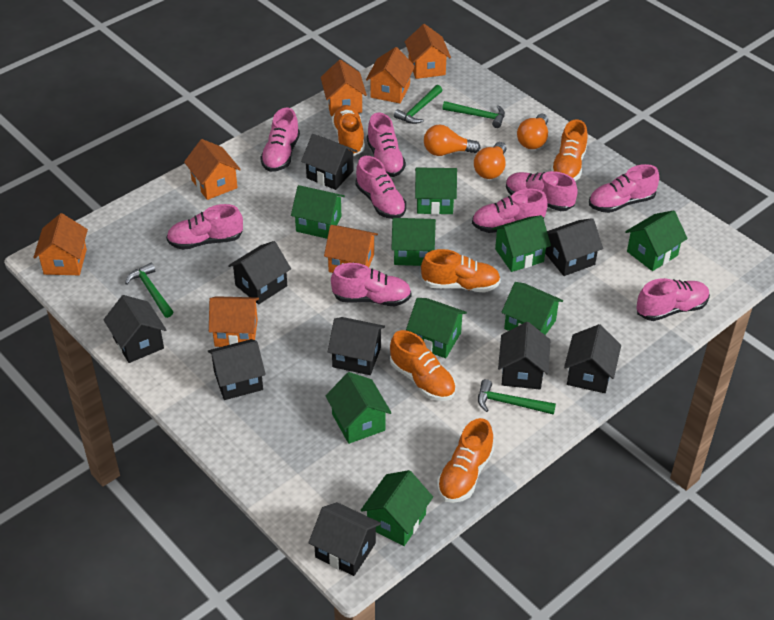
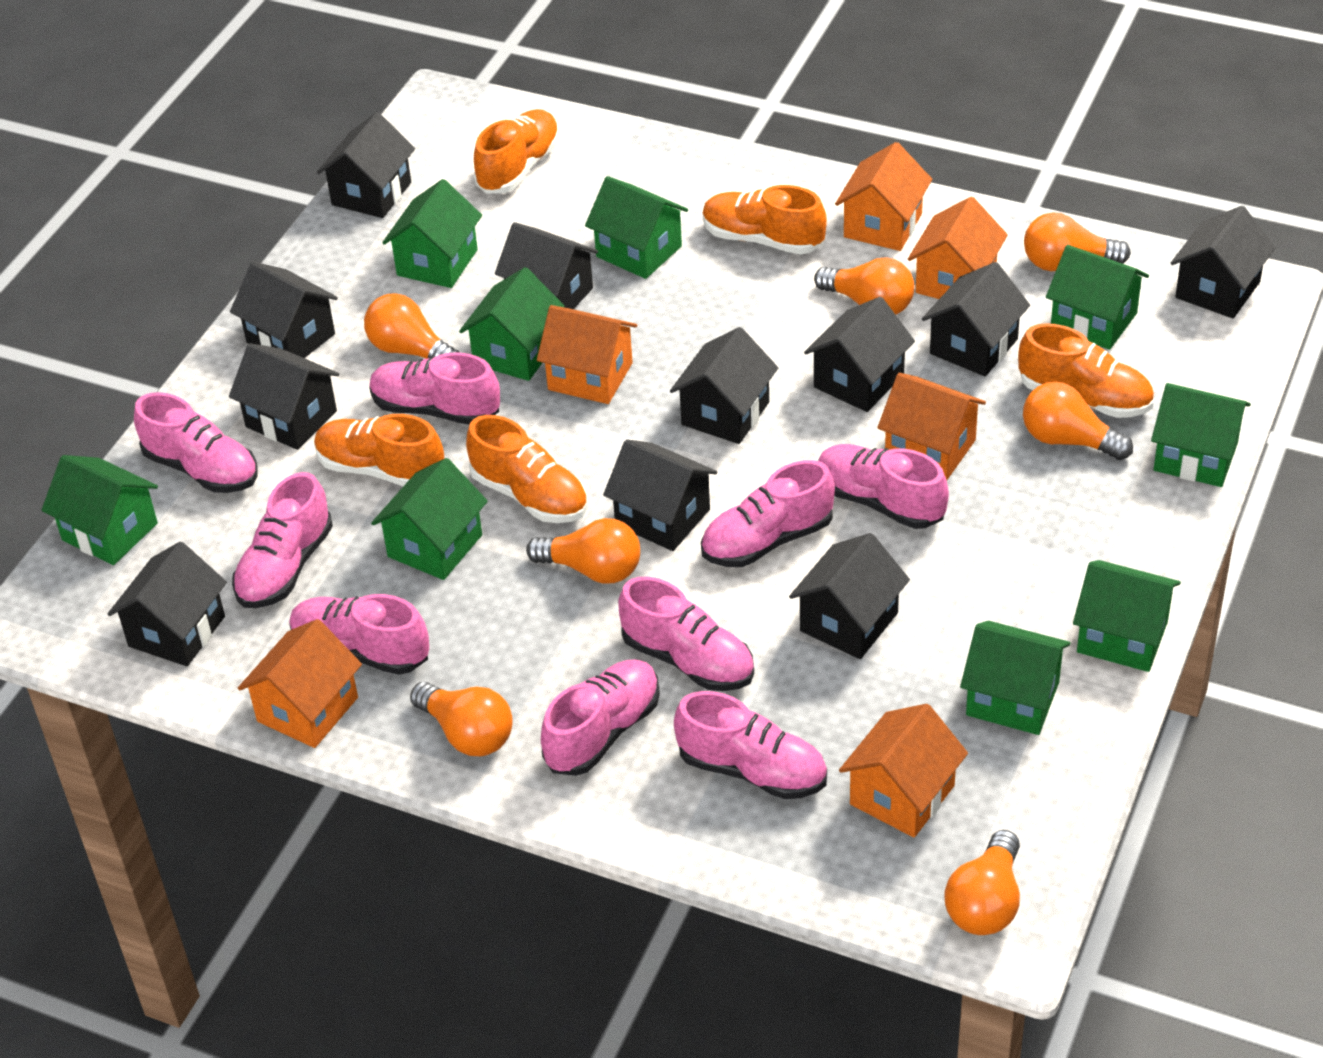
black house: [103,295,167,363] [208,339,266,400] [228,241,291,304] [301,134,357,190] [308,502,381,576] [328,317,385,375] [498,322,550,389] [545,218,603,276] [564,324,621,393] = 9 -> [108,541,227,666] [229,343,339,450] [230,262,338,358] [317,112,415,218] [495,222,598,309] [603,439,717,551] [670,327,778,444] [789,533,910,659] [804,297,915,412] [922,262,1030,376] [1171,206,1276,318] = 11
green hammer: [125,263,173,318] [394,85,442,124] [442,101,505,128] [478,379,556,415] = 4 -> none = 0
orange house: [33,213,88,275] [184,139,241,200] [209,296,259,347] [321,60,367,116] [324,225,378,273] [366,47,415,104] [405,24,451,79] = 7 -> [238,619,362,748] [537,305,637,404] [835,142,932,251] [839,704,968,837] [877,373,986,480] [908,197,1008,299] = 6
orange light bulb: [424,124,481,156] [474,142,506,179] [517,114,548,149] = 3 -> [364,293,460,359] [410,682,513,756] [526,518,640,584] [814,257,914,315] [945,830,1020,935] [1023,382,1133,460] [1024,212,1131,271] = 7

